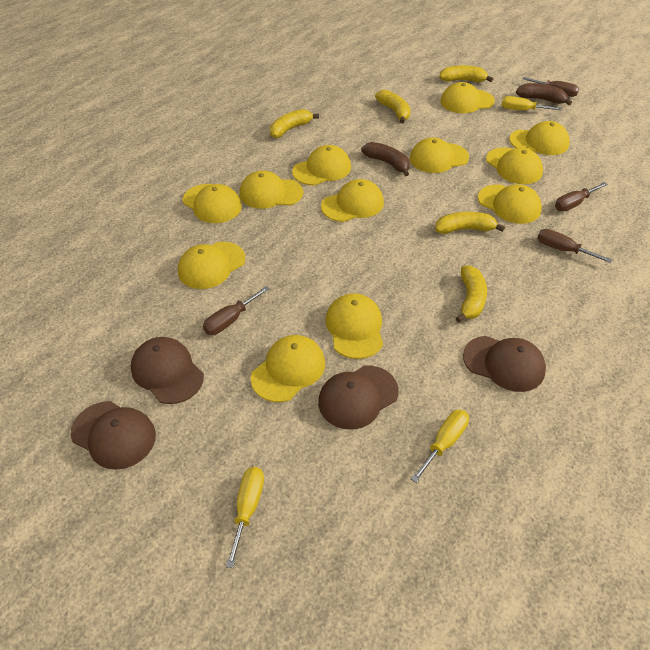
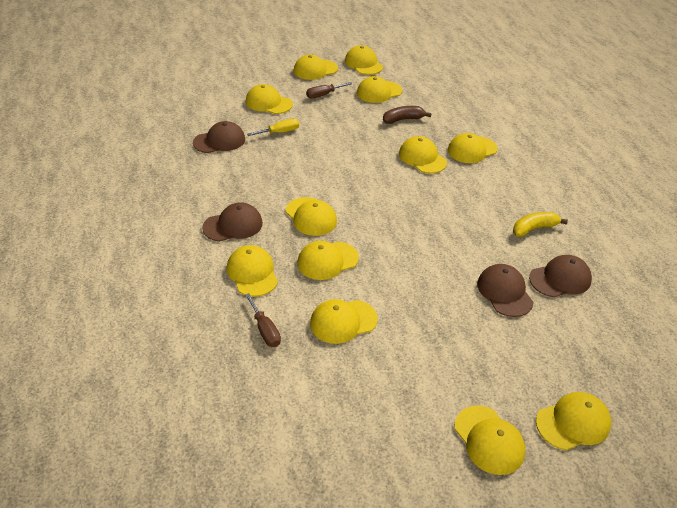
brown banana: [361,142,410,176] [516,83,572,105] = 2 -> [383,106,431,124] = 1
brown screwdriver: [203,286,269,335] [522,77,579,97] [537,229,612,263] [555,182,608,211] = 4 -> [245,293,281,347] [306,82,352,98] = 2
yellow banana: [270,109,319,138] [375,90,411,123] [435,212,505,234] [439,65,493,82] [456,265,487,323] = 5 -> [513,212,568,237] = 1
yellow screwdriver: [226,467,264,568] [411,410,469,483] [502,96,562,111] = 3 -> [247,119,299,136] = 1

